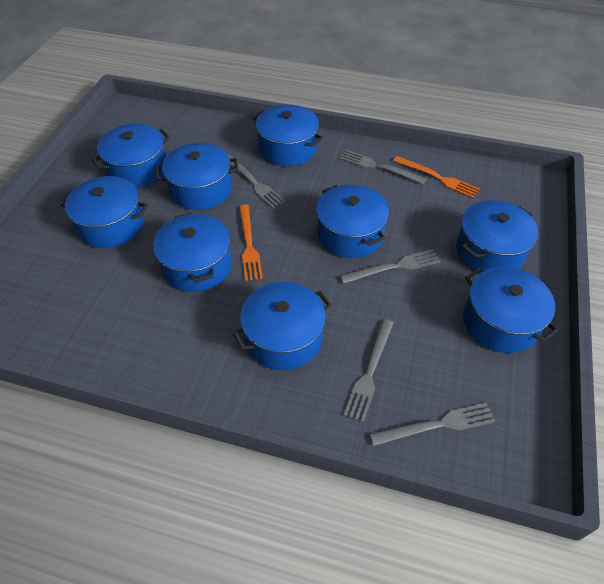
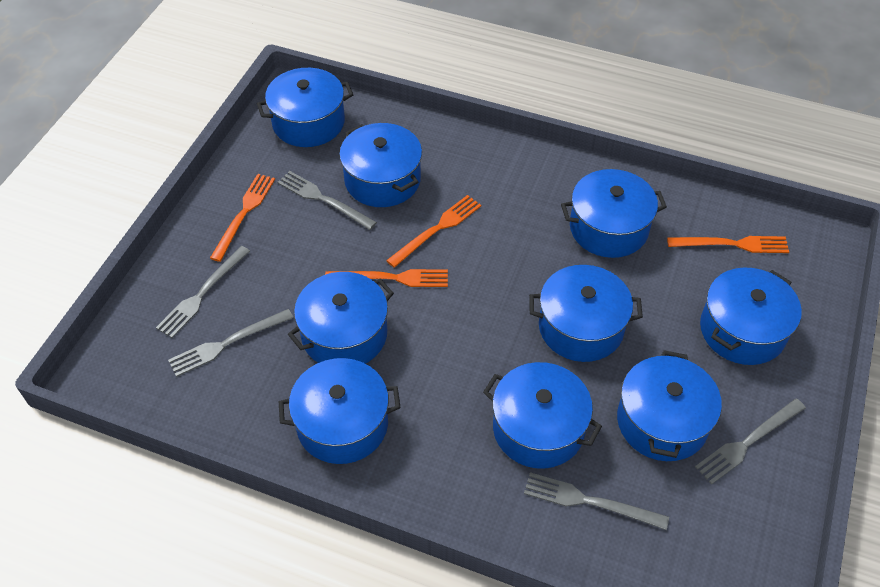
orange fork: [239,205,263,281] [393,156,479,198] = 2 -> [210,174,275,262] [325,269,448,287] [386,195,481,268] [667,236,789,253] = 4

